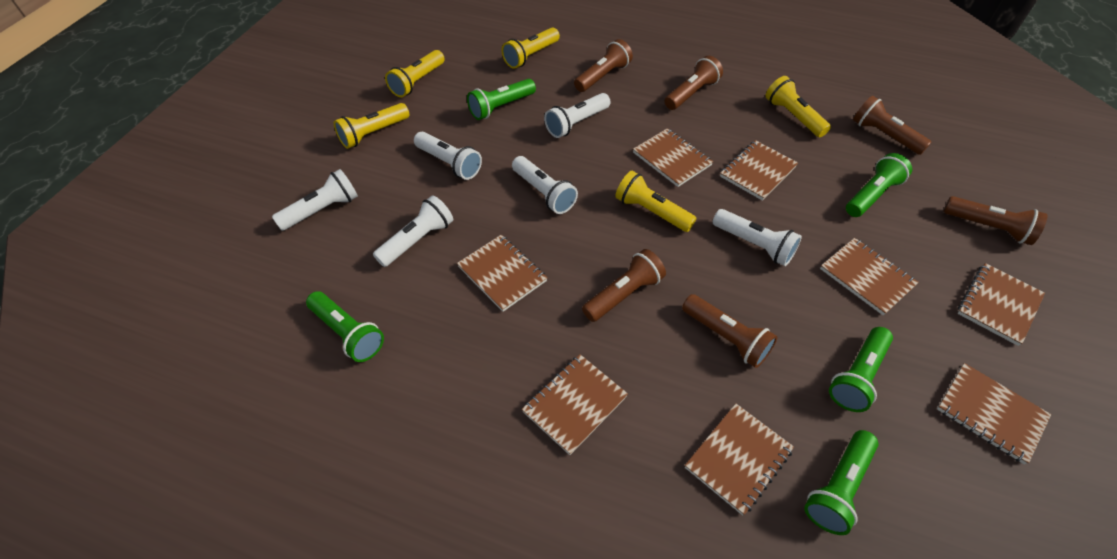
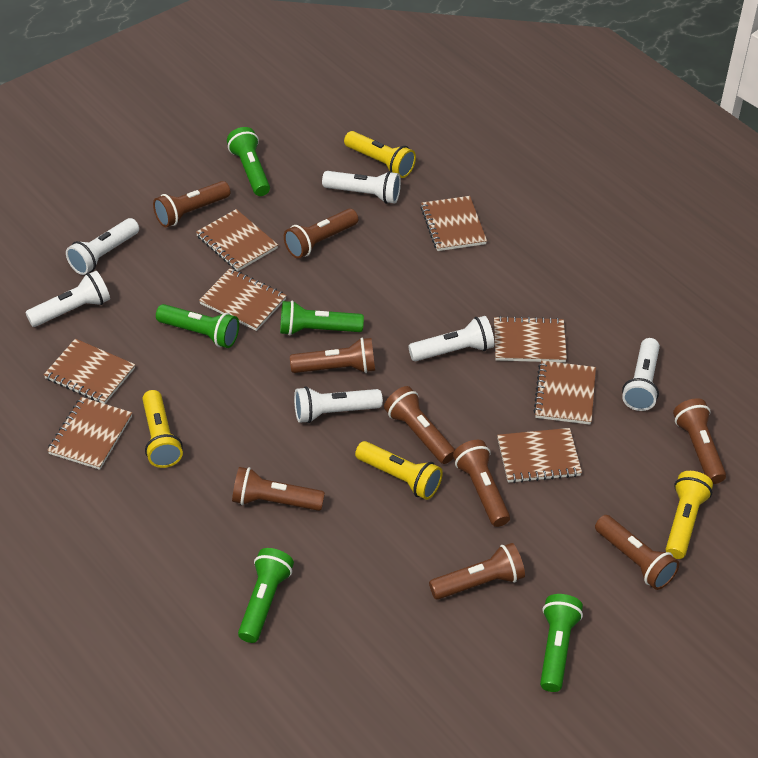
brown flashlight: [574,39,633,92] [582,249,666,322] [664,56,723,110] [682,294,777,368] [853,96,932,155] [944,196,1048,245] = 6 -> [153,181,230,227] [232,467,325,511] [284,209,358,259] [290,338,375,373] [384,386,455,464] [429,543,525,600] [453,440,510,527] [595,515,679,590] [673,398,726,484] = 9
yellow flashlight: [334,103,409,149] [385,50,445,97] [502,28,560,69] [615,171,696,232] [766,76,831,137] = 5 -> [142,390,183,468] [344,131,416,178] [355,441,443,500] [666,471,713,559] = 4

